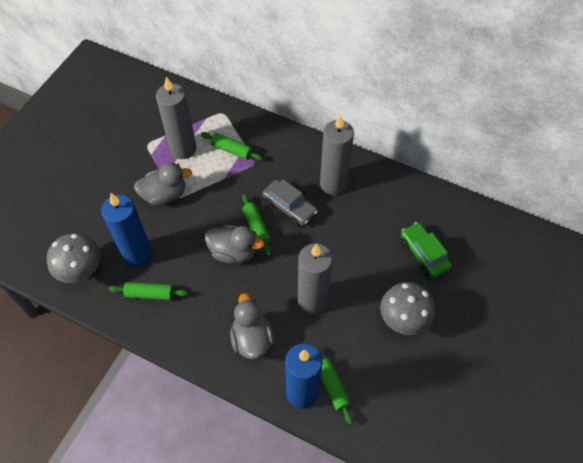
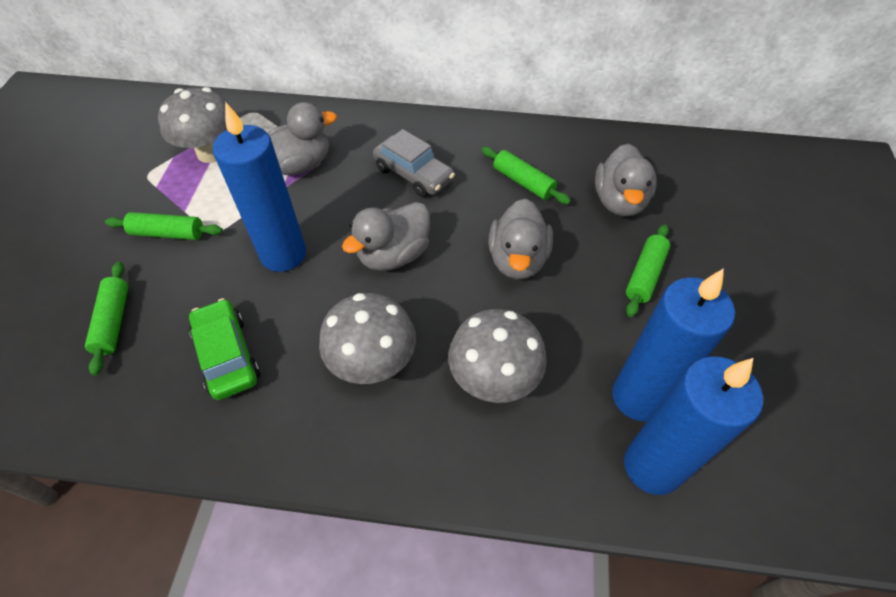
blue candle: [101,193,152,267] [285,343,323,409] = 2 -> [213,102,306,272] [612,268,735,421] [624,356,763,495] = 3
grey candle: [156,77,196,159] [298,243,333,314] [320,114,354,195] = 3 -> none = 0
grey duck: [134,162,192,206] [205,225,264,264] [230,293,274,359] = 3 -> [268,102,337,175] [342,202,430,271] [488,199,553,279] [595,143,657,217] = 4
grey mushroom: [47,233,101,283] [380,282,435,335] = 2 -> [158,87,230,163] [319,293,416,384] [448,309,547,403] = 3

